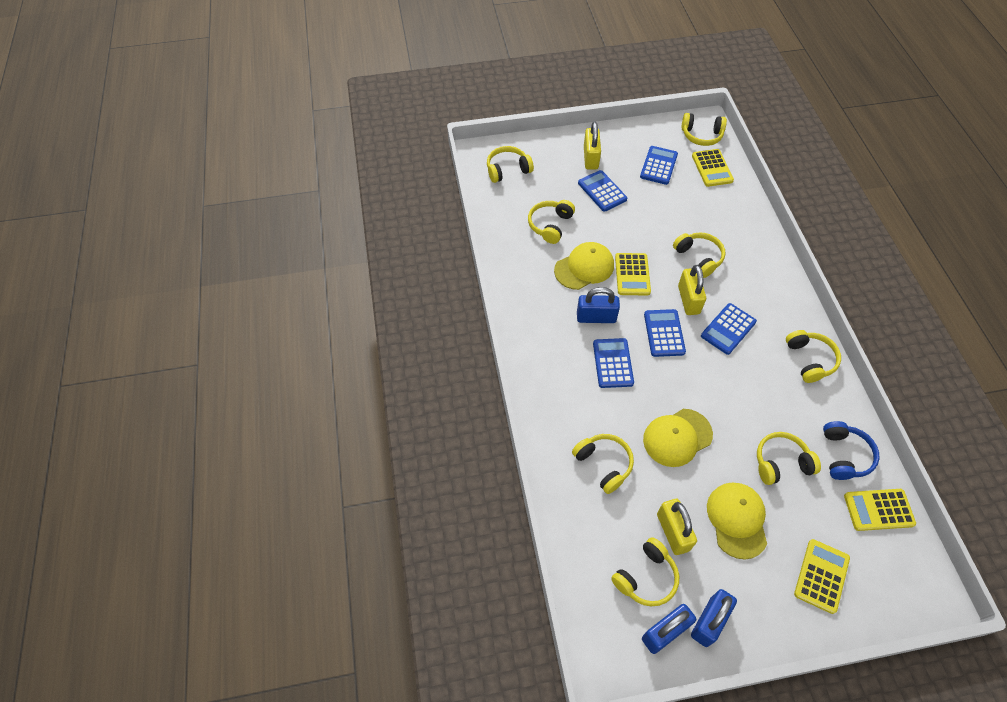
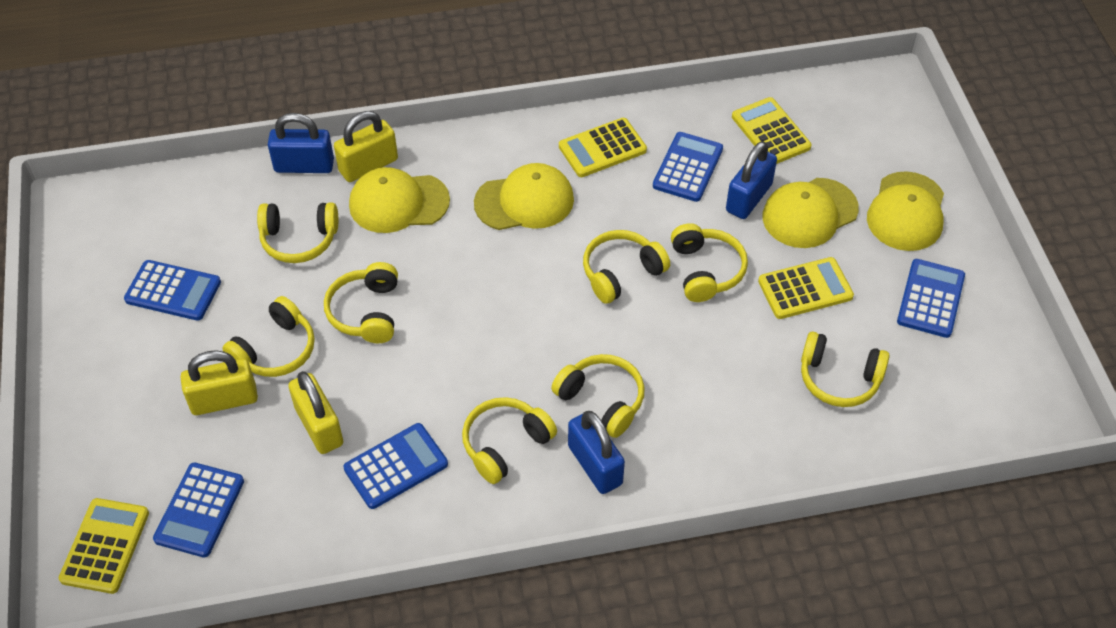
blue headphones: [823,421,879,480] = 1 -> none = 0
yellow cap: [554,242,614,290] [643,409,713,467] [707,482,767,559] = 3 -> [349,167,450,233] [474,163,574,230] [763,178,859,248] [867,171,944,251] = 4

